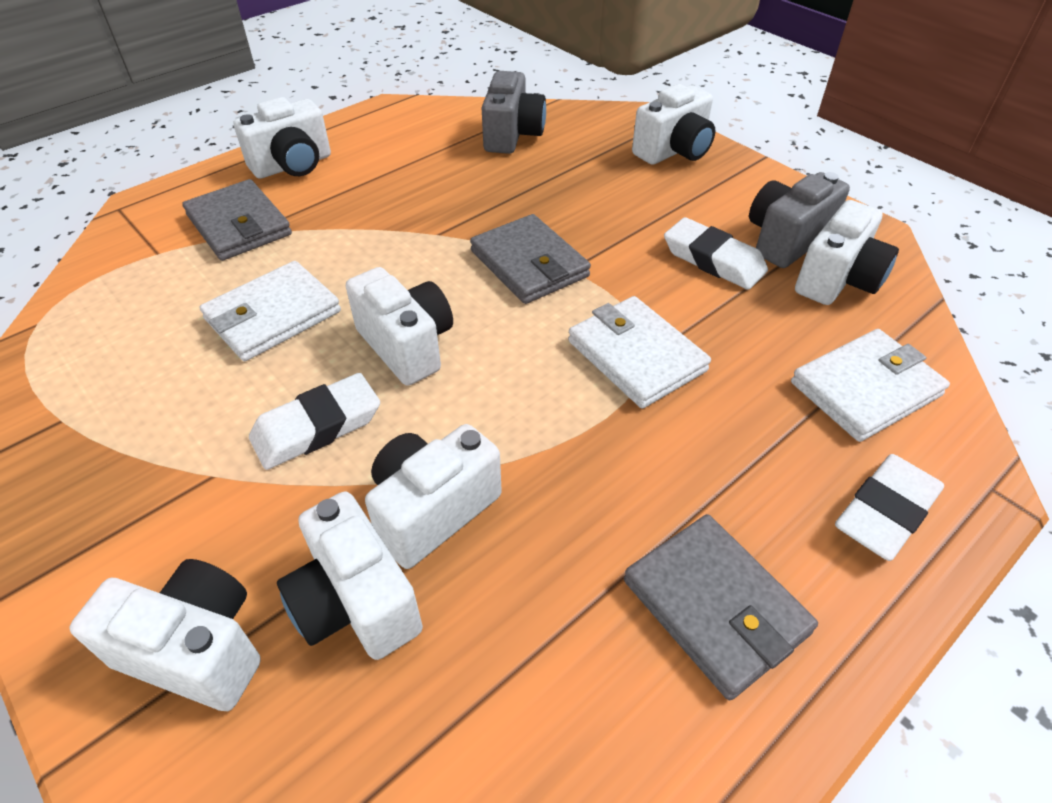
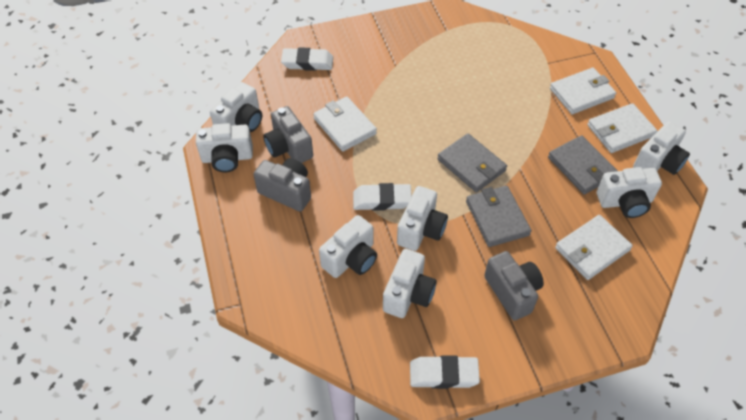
grey camera: [482,71,546,154] [749,172,850,268] = 2 -> [253,158,311,212] [263,106,313,163] [484,251,544,321] = 3
white wallet: [199,261,341,361] [568,296,711,408] [791,329,950,442] = 3 -> [313,97,377,152] [550,68,616,114] [555,215,633,280] [587,103,657,153] = 4

